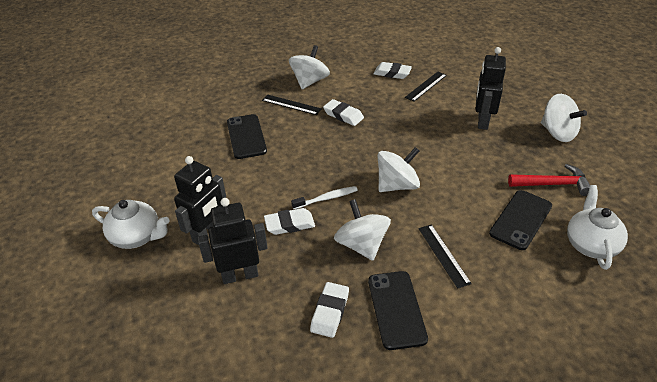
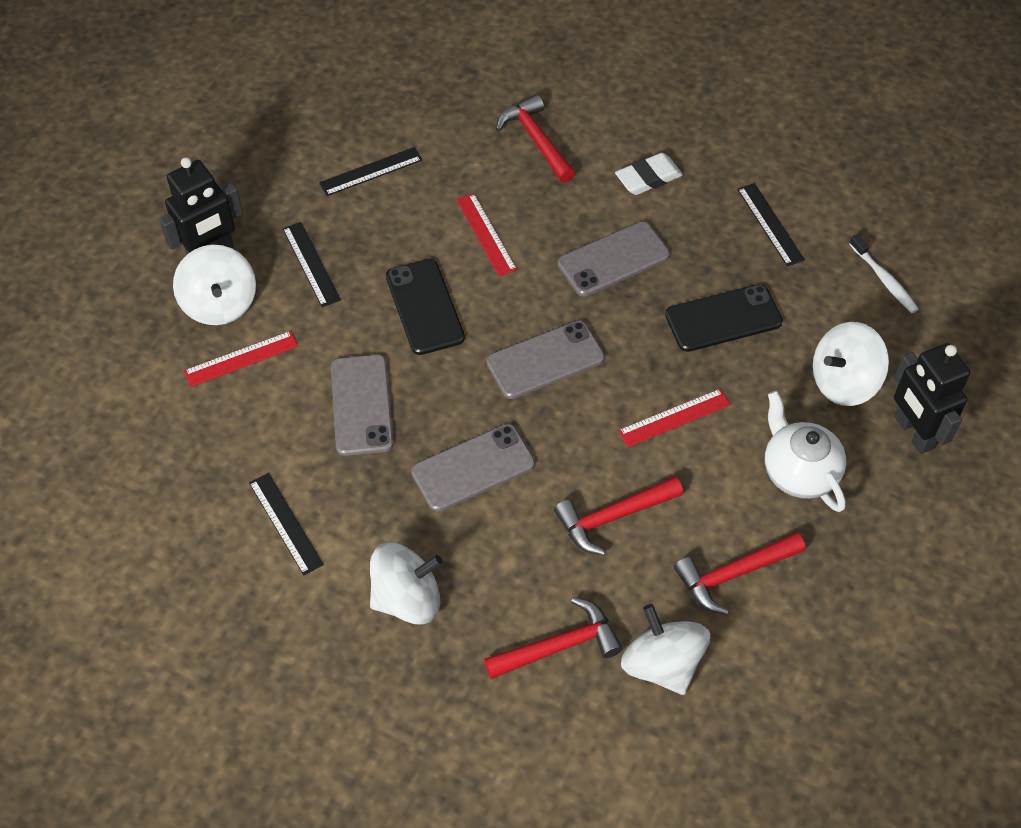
black phone: [227,114,267,159] [368,271,428,350] [489,190,552,250] = 3 -> [386,259,465,355] [665,284,783,352] = 2
black robot: [174,156,226,245] [198,198,268,284] [475,47,506,130] = 3 -> [159,157,243,255] [894,343,970,454] = 2
black ruler: [262,94,322,115] [405,72,447,102] [419,224,472,289] = 3 -> [249,473,324,575] [283,222,341,307] [319,147,422,196] [737,183,805,266] = 4
grey phone: none = 0 -> [331,354,394,456] [411,424,535,512] [486,320,605,399] [557,221,670,297] = 4
red hammer: [508,164,590,196] = 1 -> [484,597,623,679] [496,95,575,183] [554,477,683,555] [674,532,805,615] = 4
red ruler: none = 0 -> [184,331,298,387] [456,193,517,277] [618,389,731,447] = 3
white eraser: [264,208,315,235] [310,282,349,338] [323,99,364,126] [374,62,412,79] = 4 -> [615,153,683,195] = 1
white teapot: [92,200,170,249] [567,185,628,270] = 2 -> [765,390,846,512] = 1

